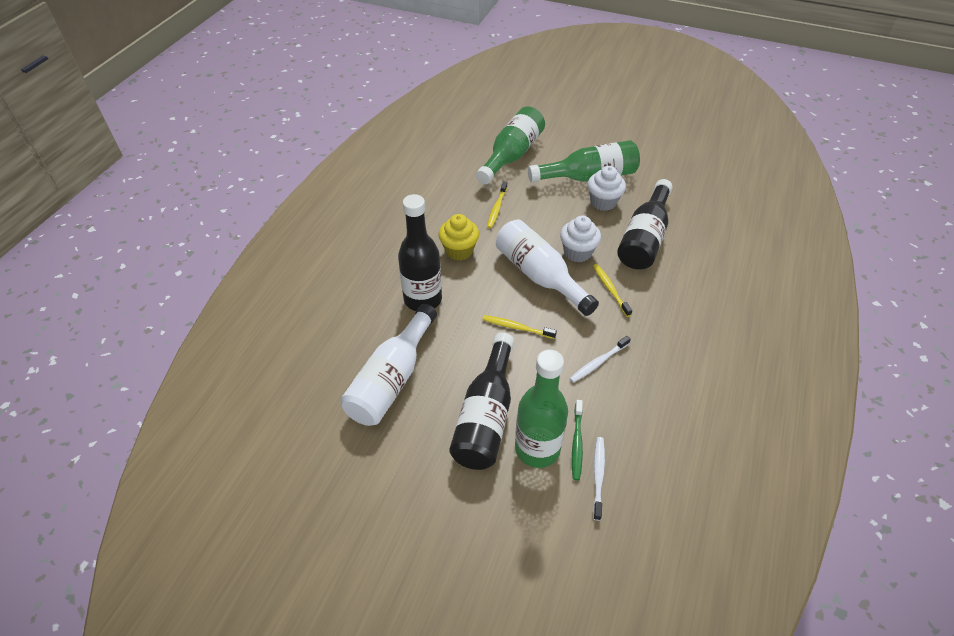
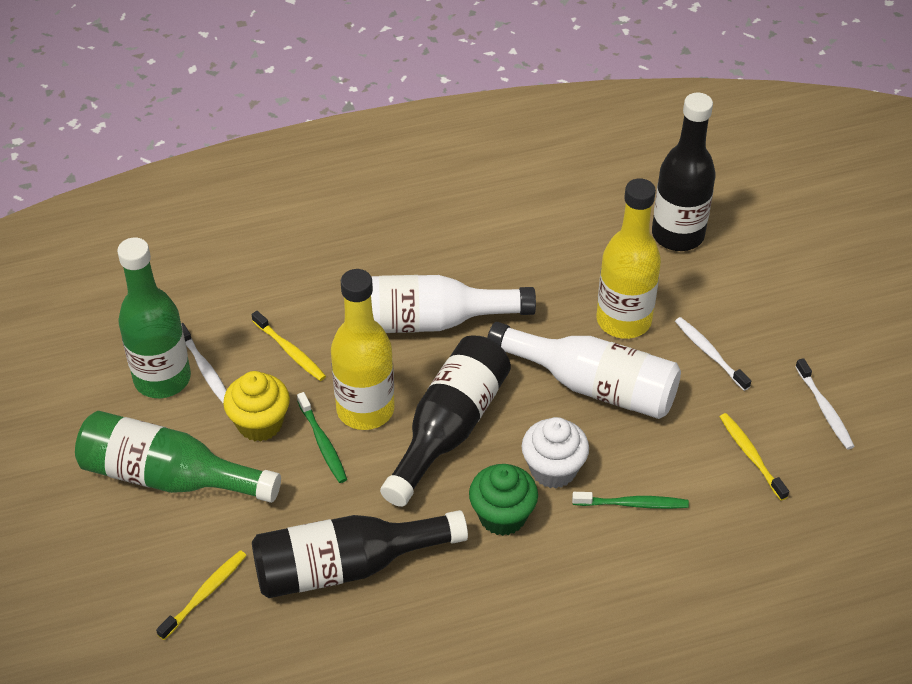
green bottle: [476,107,545,184] [515,350,568,468] [528,140,640,182] = 3 -> [75,411,281,503] [117,238,191,398] = 2
green cupcake: none = 0 -> [469,464,538,536] = 1
green toothbrush: [572,400,583,481] = 1 -> [297,392,347,483] [572,492,689,509] = 2
white cupcake: [560,216,601,262] [588,166,626,211] = 2 -> [522,417,589,488] = 1
white toothbrush: [569,336,631,383] [593,437,605,521] = 2 -> [181,323,227,403] [675,317,751,391] [795,358,855,450] = 3
yellow bottle: none = 0 -> [331,269,395,430] [597,178,661,339] = 2

